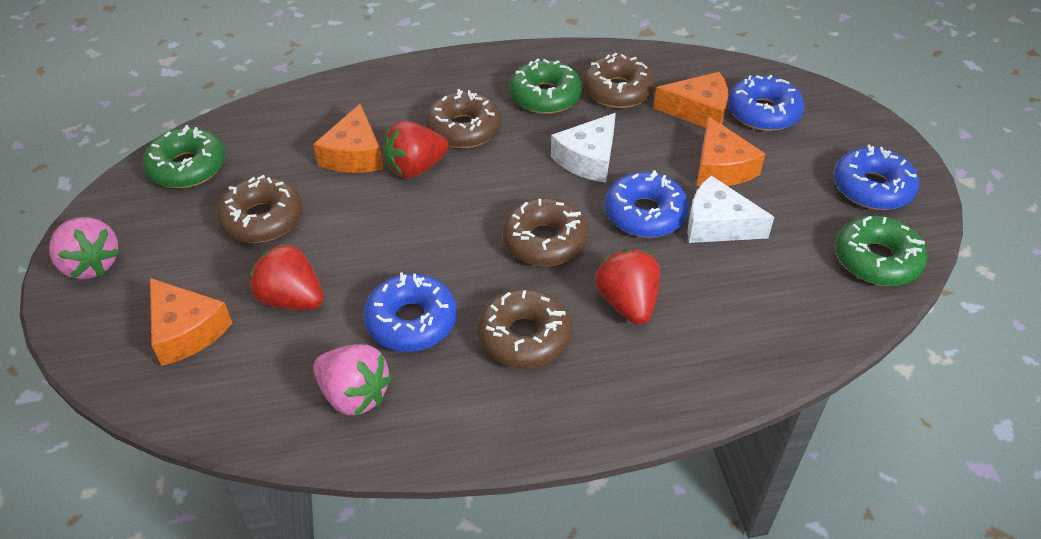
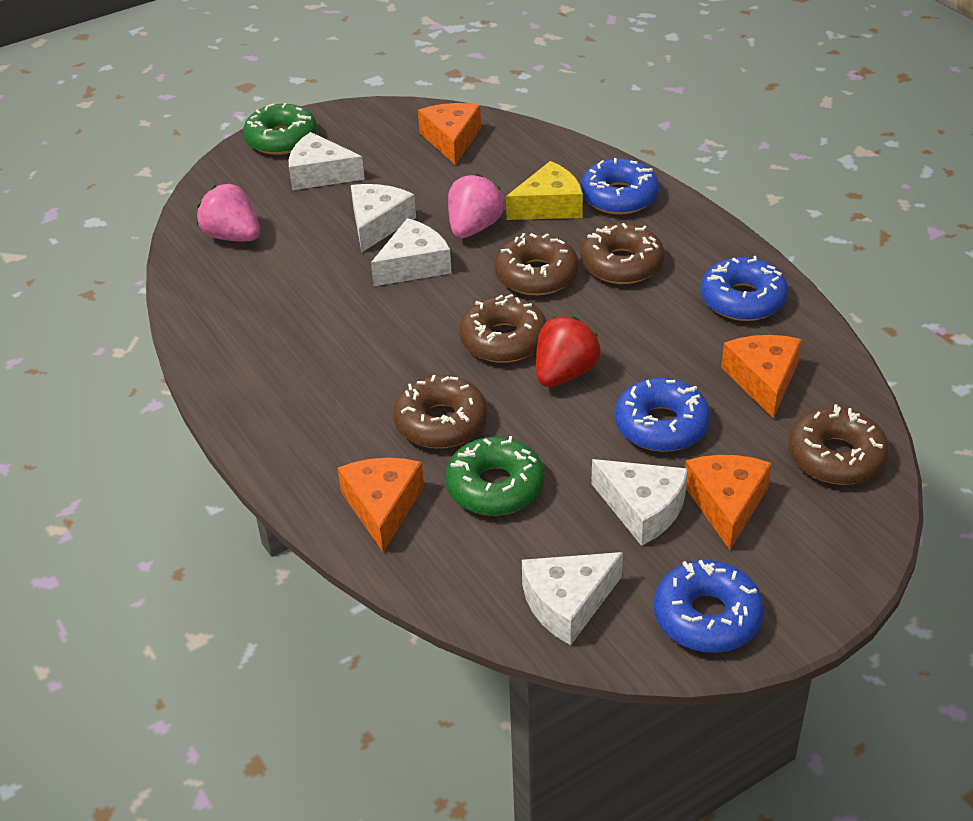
green donut: [143,125,225,188] [509,58,582,114] [836,216,927,286] = 3 -> [243,103,317,155] [445,436,545,516] = 2
red strawberry: [250,243,324,310] [383,120,449,179] [595,249,660,325] = 3 -> [536,316,601,387] = 1
white cheese: [551,113,616,183] [687,175,774,243] = 2 -> [289,132,365,190] [351,184,416,252] [371,218,452,286] [522,552,623,645] [591,459,688,546] = 5
yellow cheese: none = 0 -> [506,161,583,220] = 1

